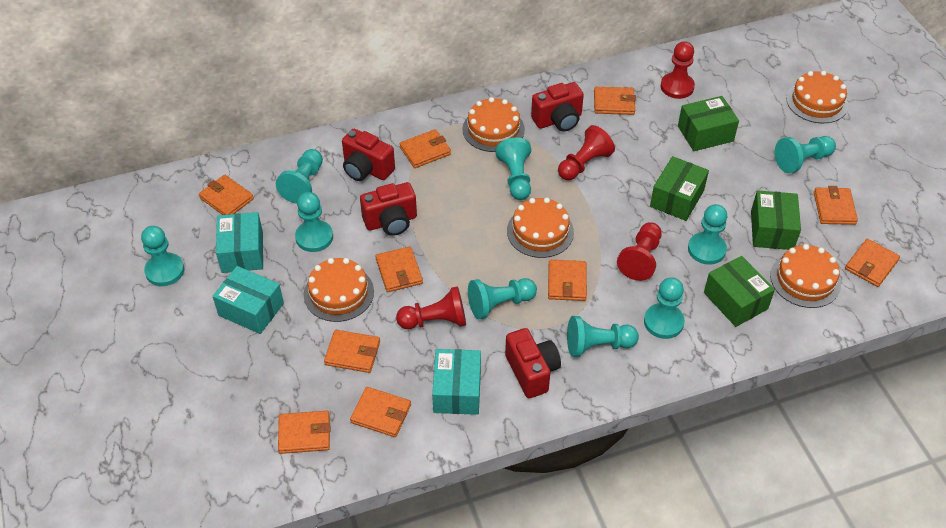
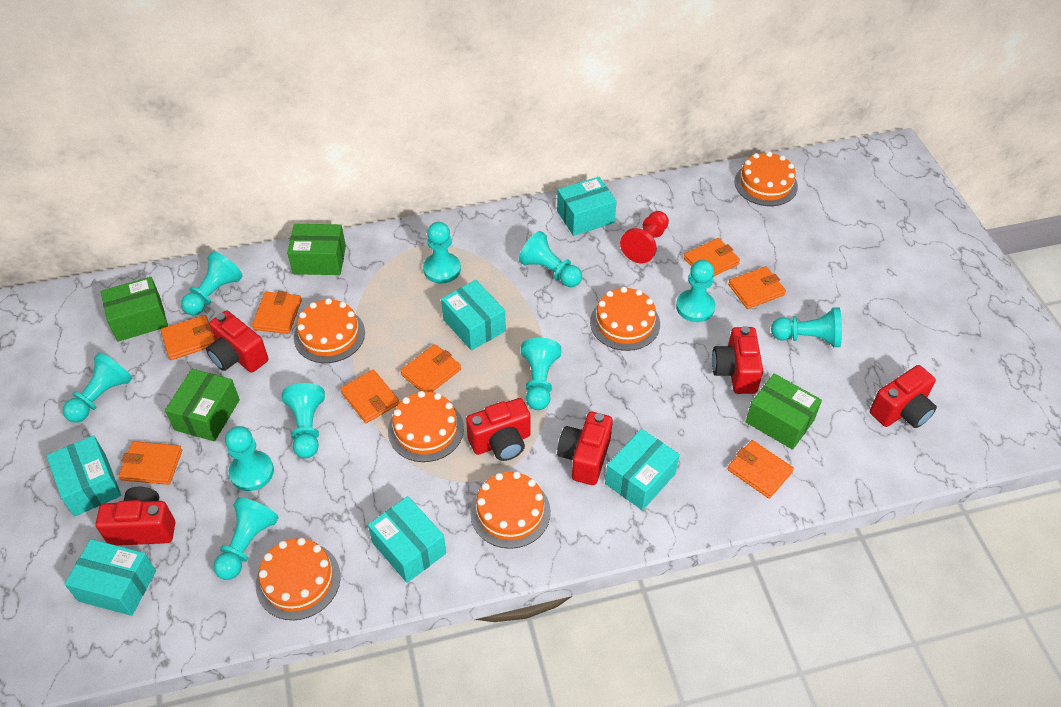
orange cake: [304,258,374,322] [463,97,525,152] [507,197,574,258] [770,244,841,308] [786,71,848,123] = 5 -> [256,538,341,620] [294,298,365,363] [388,391,464,462] [470,472,551,549] [590,287,660,351] [734,151,798,206] = 6
orange wallet: [199,175,254,215] [278,411,330,454] [324,330,380,373] [350,387,411,437] [376,246,423,292] [399,129,451,168] [548,260,587,301] [594,87,636,115] [814,186,858,225] [845,239,900,287] = 10 -> [119,441,182,485] [161,315,215,360] [252,291,302,334] [340,369,399,423] [400,344,461,392] [684,238,740,277] [728,266,786,309] [728,440,794,499] = 8
red camera: [342,129,395,181] [360,182,417,236] [505,328,561,398] [531,82,584,132] = 4 -> [96,487,175,546] [206,311,268,373] [466,398,531,461] [557,412,613,485] [712,326,763,394] [870,365,937,428] = 6
red pawn: [396,286,466,329] [558,125,615,180] [617,222,662,281] [661,41,695,99] = 4 -> [620,211,669,263] = 1
turquoise box: [213,266,284,334] [216,212,263,273] [432,349,481,415] = 3 -> [46,435,121,517] [64,539,156,616] [368,496,446,583] [441,280,506,351] [557,177,617,236] [605,429,680,510] = 6
turquoise pawn: [141,226,184,286] [276,149,323,204] [295,192,333,252] [468,278,537,319] [495,138,531,200] [567,316,639,357] [644,277,685,339] [688,204,727,265] [775,136,836,173] = 9 -> [63,352,133,423] [181,252,243,315] [213,497,279,580] [225,426,274,491] [282,383,325,459] [423,222,461,284] [519,231,582,287] [521,338,561,410] [676,260,715,322] [771,307,842,347] = 10

